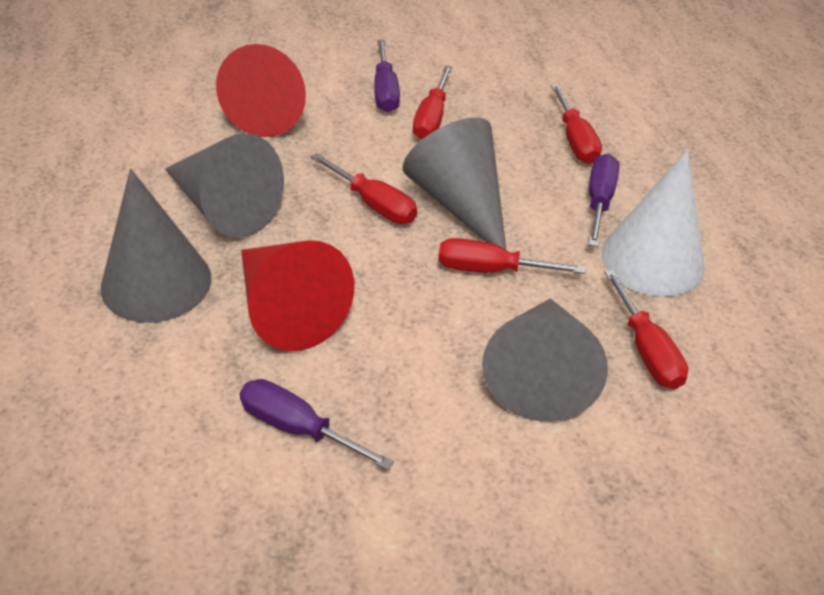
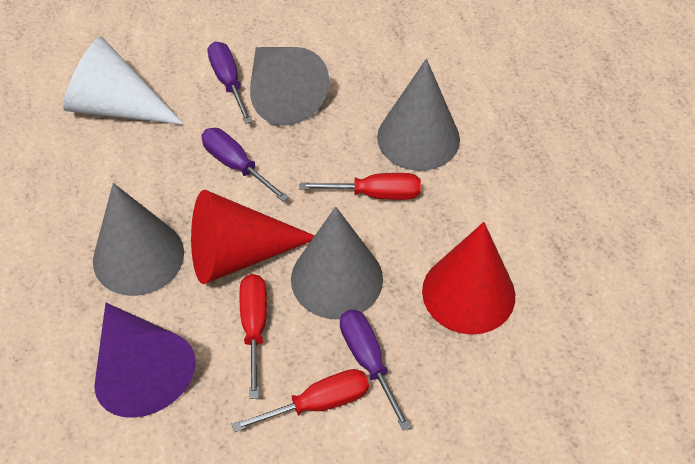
purple cone: none = 0 -> [94,303,196,418] = 1
red screwdriver: [311,153,417,224] [413,65,452,140] [438,238,586,274] [551,84,602,164] [604,269,688,389] = 5 -> [232,369,369,432] [240,274,267,399] [299,173,421,200] = 3

